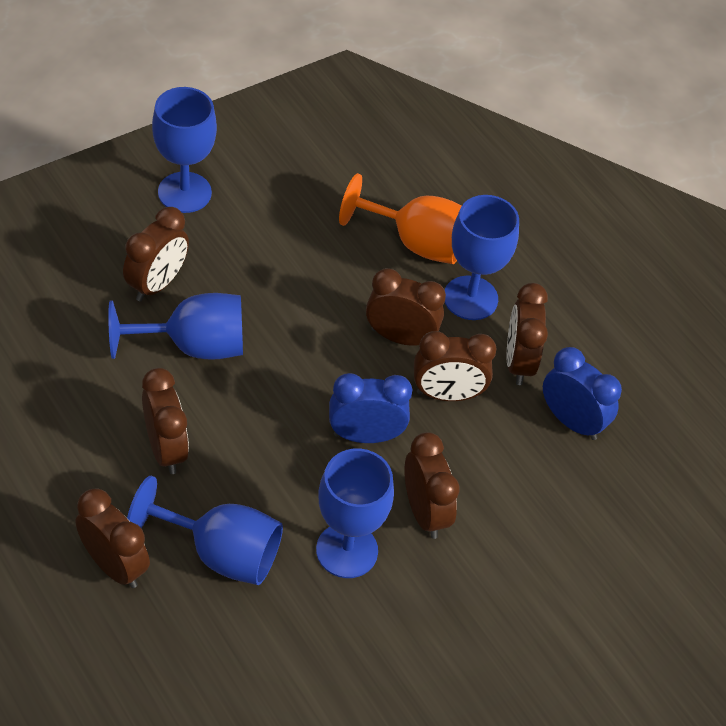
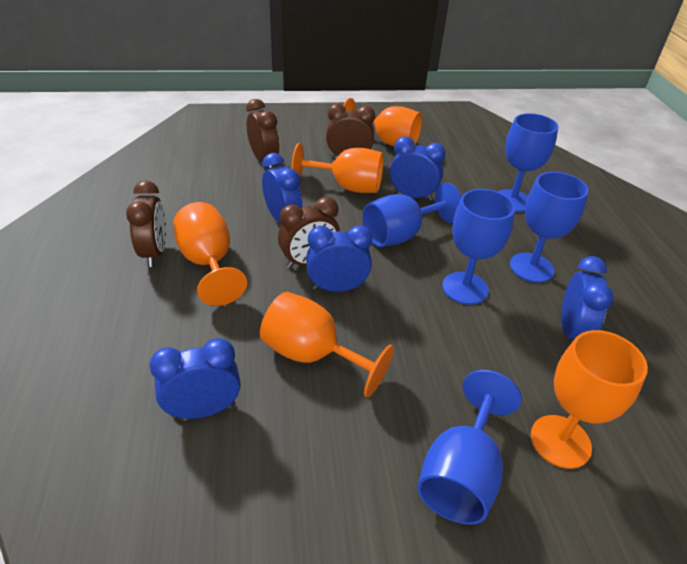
blue clock: [329,373,412,443] [543,347,622,440] = 2 -> [149,338,241,419] [262,153,302,223] [306,225,372,292] [390,136,446,201] [561,256,614,342] = 5
brown clock: [76,488,150,588] [123,207,189,301] [142,368,189,474] [366,268,446,346] [404,432,459,539] [414,331,497,401] [507,283,548,385] = 7 -> [126,180,166,267] [246,99,279,168] [278,197,340,268] [326,104,375,158] = 4
orange goblet: [339,173,462,264] = 1 -> [173,202,247,306] [260,292,394,397] [291,143,384,193] [343,98,422,146] [531,330,648,469] = 5

